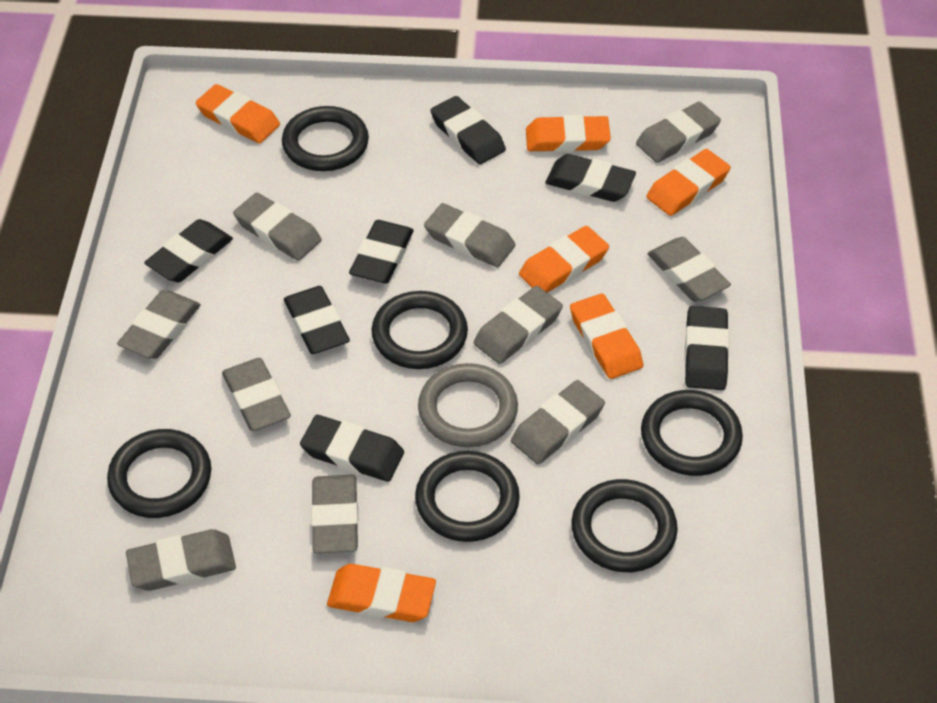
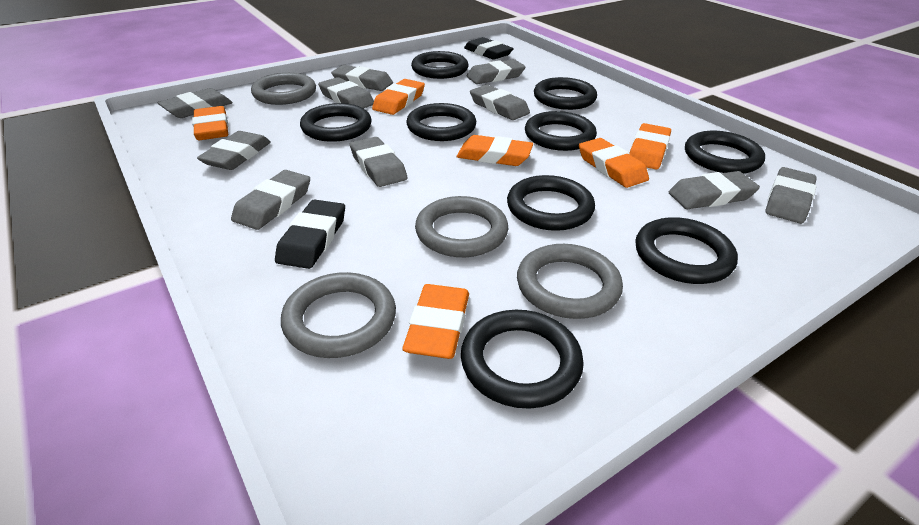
black eraser: [144,219,233,282] [284,286,350,354] [300,415,404,482] [349,220,414,284] [430,96,506,164] [545,154,636,202] [685,306,729,390] = 7 -> [275,199,345,269] [464,37,514,60] = 2
black ring: [107,429,211,518] [282,106,369,171] [371,291,468,369] [415,451,520,542] [571,479,678,572] [641,390,743,476] = 6 -> [300,103,372,142] [406,103,476,141] [411,51,468,79] [461,310,584,409] [507,175,595,231] [525,111,597,151] [534,77,597,110] [635,217,738,284] [685,131,765,174] = 9
grey ring: [418,363,518,447] = 1 -> [251,73,316,105] [281,272,396,358] [415,196,508,257] [517,244,623,319] = 4

